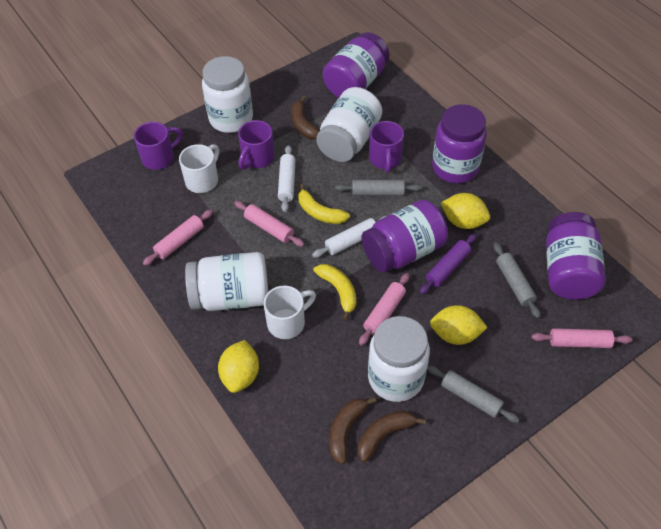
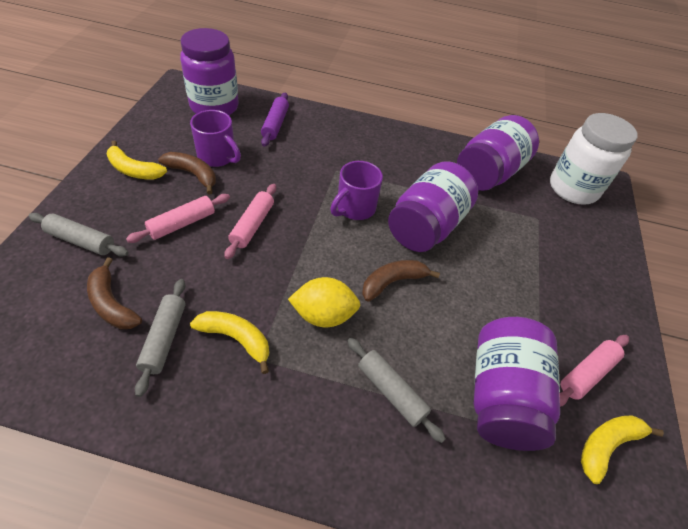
pink rolling pin: [143,210,213,266] [234,201,304,247] [359,273,410,346] [531,328,632,348] = 4 -> [126,194,230,243] [224,184,276,259] [559,335,629,407] = 3
purple mug: [134,122,183,170] [238,120,274,170] [369,121,404,173] = 3 -> [190,110,241,167] [330,161,383,220] = 2
white jar: [185,252,268,311] [202,56,253,133] [316,87,382,162] [368,316,430,402] = 4 -> [550,113,638,204] = 1
white mug: [179,144,219,193] [264,285,316,339] = 2 -> none = 0
white rolling pin: [278,145,296,212] [312,216,386,258] = 2 -> none = 0
yellow banana: [298,184,350,224] [313,264,356,321] = 2 -> [107,141,167,180] [190,311,269,374] [581,415,664,484] = 3
yellow lemon: [218,340,259,393] [430,305,488,345] [441,193,490,229] = 3 -> [288,277,360,327] = 1

